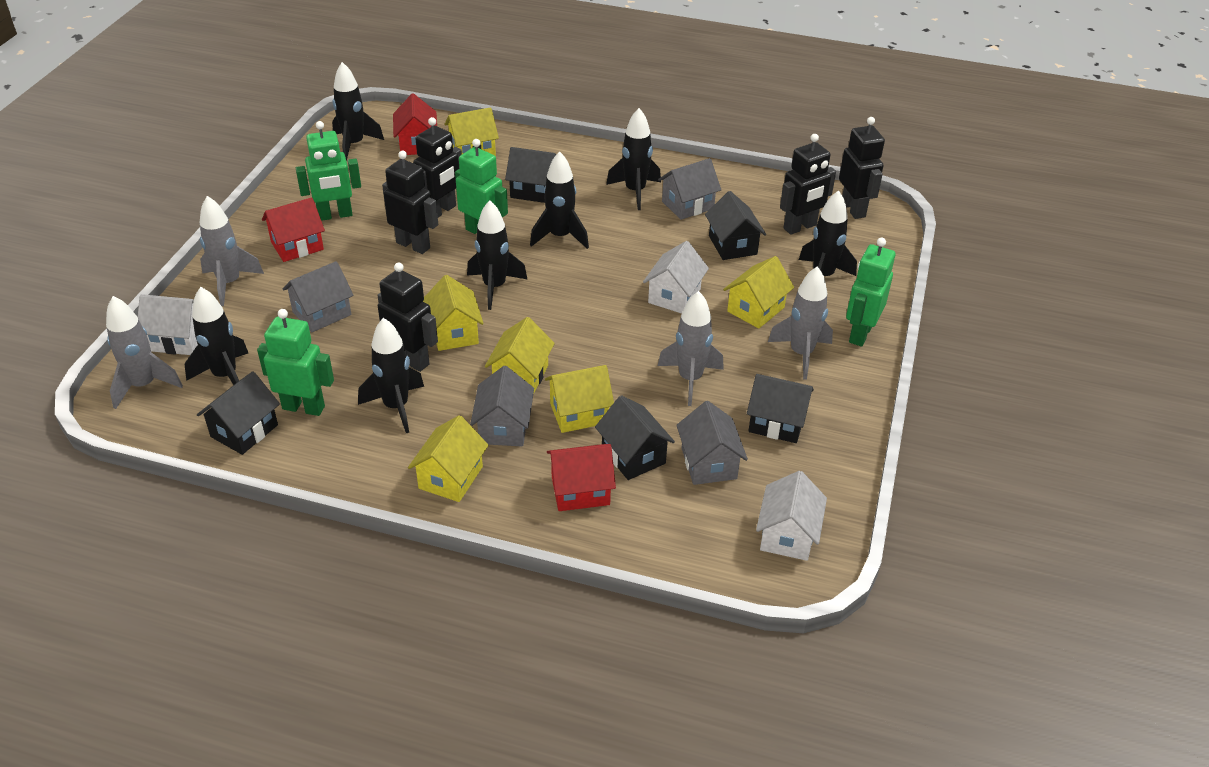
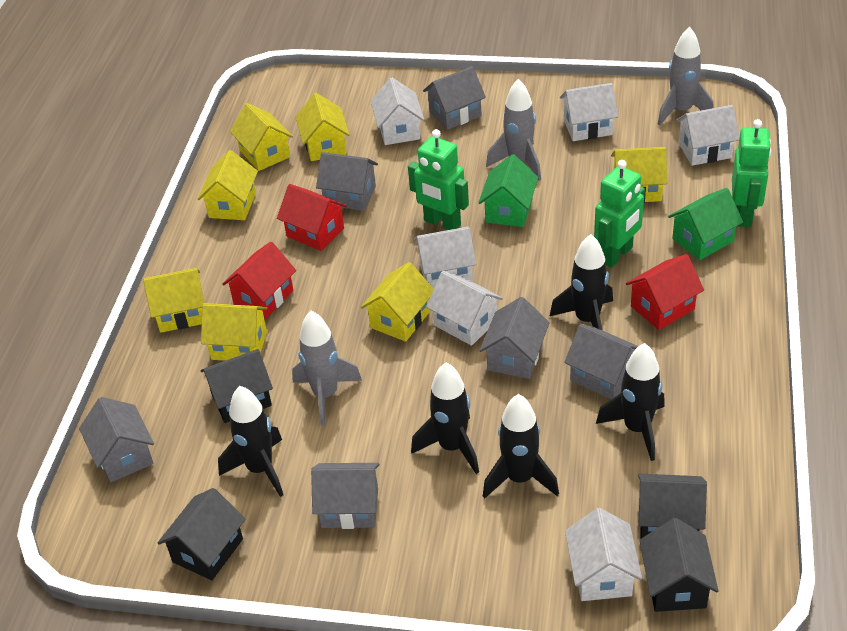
black house: [197,371,280,455] [505,147,556,203] [595,395,675,480] [705,191,766,260] [747,374,814,443] = 5 -> [158,488,246,580] [201,349,273,423] [638,474,707,538] [640,518,719,612] = 4
black robot: [377,262,438,372] [382,151,438,254] [413,117,462,217] [780,134,836,235] [839,117,885,219] = 5 -> none = 0
black rocket: [185,287,248,385] [332,62,384,161] [358,318,424,433] [467,200,528,310] [530,151,589,249] [606,108,661,210] [799,190,857,276] = 7 -> [218,386,283,497] [411,363,479,474] [483,394,559,499] [550,234,613,330] [596,343,665,461] = 5
green house: none = 0 -> [478,154,538,227] [668,188,743,260] = 2
green robot: [257,309,334,416] [296,121,361,221] [455,139,508,234] [846,238,895,346] = 4 -> [408,129,469,230] [594,160,645,268] [732,119,771,227] = 3
grey house: [283,261,354,332] [470,366,534,446] [658,158,721,220] [676,401,748,485] = 4 -> [79,397,154,483] [311,463,380,529] [316,152,378,211] [423,66,486,130] [479,297,550,379] [564,324,638,399] = 6
grey rocket: [106,296,183,409] [200,196,264,306] [658,291,724,406] [768,266,833,380] = 4 -> [292,311,362,426] [486,79,541,181] [657,27,714,126] = 3
white house: [138,294,198,355] [643,241,709,314] [756,471,827,561] = 3 -> [371,77,424,145] [414,227,476,289] [426,271,503,346] [560,83,618,141] [565,508,642,601] [676,105,739,166] = 6
yellow house: [408,415,488,502] [423,275,484,351] [445,107,499,156] [485,317,555,395] [545,365,614,433] [723,256,794,328] = 6 -> [143,268,205,333] [198,150,258,220] [201,303,267,361] [230,103,293,171] [296,93,350,161] [361,262,434,342] [611,147,667,203] = 7

